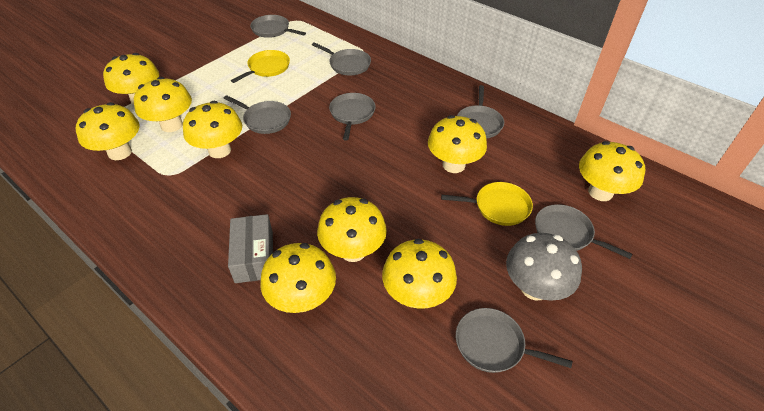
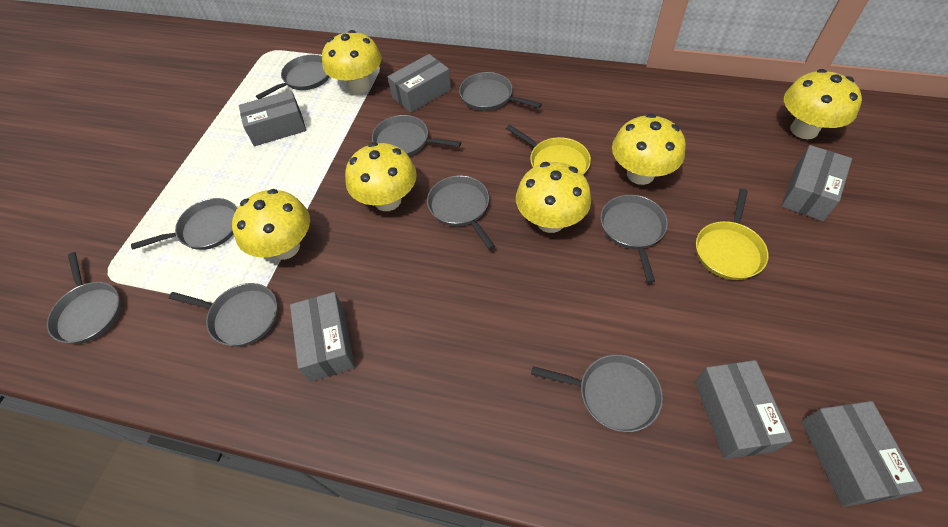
grey box: [228,214,273,283] = 1 -> [239,90,306,146] [290,292,355,382] [388,54,451,113] [695,360,793,459] [781,145,852,221] [801,401,923,507] = 6
grey mushroom: [506,233,582,301] = 1 -> none = 0
grey pan: [223,95,291,134] [250,15,306,38] [312,42,371,75] [329,93,375,141] [456,308,572,373] [457,85,504,139] [535,204,633,259] = 7 -> [47,252,121,344] [131,198,237,250] [169,283,277,347] [256,55,329,99] [372,115,461,156] [427,175,495,250] [459,72,542,111] [531,354,663,432] [600,195,668,283] = 9
yellow mushroom: [76,102,139,160] [103,53,159,105] [134,77,192,132] [183,101,242,158] [260,243,336,313] [317,197,387,262] [382,239,457,309] [428,115,487,173] [579,141,645,201] = 9 -> [232,189,310,260] [322,30,382,93] [345,142,417,211] [516,162,591,233] [612,114,686,185] [784,69,862,139] = 6

